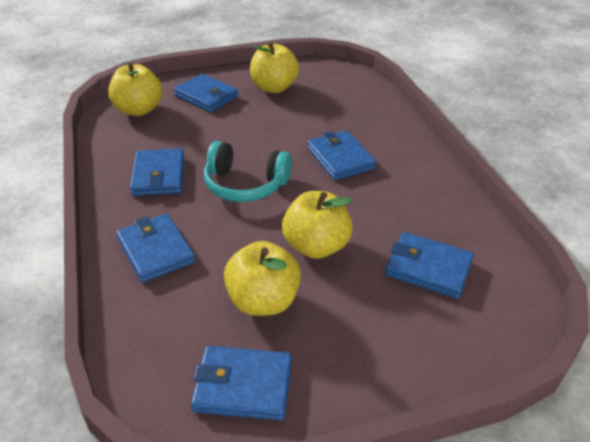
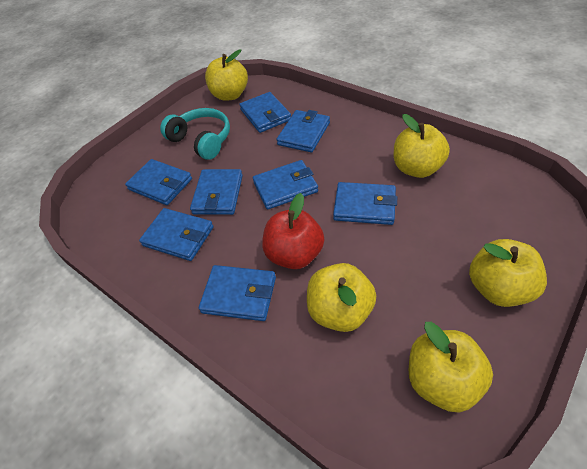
blue wallet: [116,213,195,283] [130,148,184,196] [173,74,238,112] [191,346,292,420] [308,131,376,180] [385,232,474,298] = 6 -> [125,159,192,205] [139,208,213,261] [190,169,243,215] [199,265,276,321] [239,92,291,133] [253,160,318,210] [277,110,330,152] [333,182,397,225] = 8
red apple: none = 0 -> [262,193,324,269] = 1
yellow apple: [108,63,162,116] [224,241,301,316] [250,41,299,93] [282,191,353,259] = 4 -> [205,49,248,101] [307,263,376,332] [394,114,450,178] [409,322,493,412] [469,239,547,307] = 5

